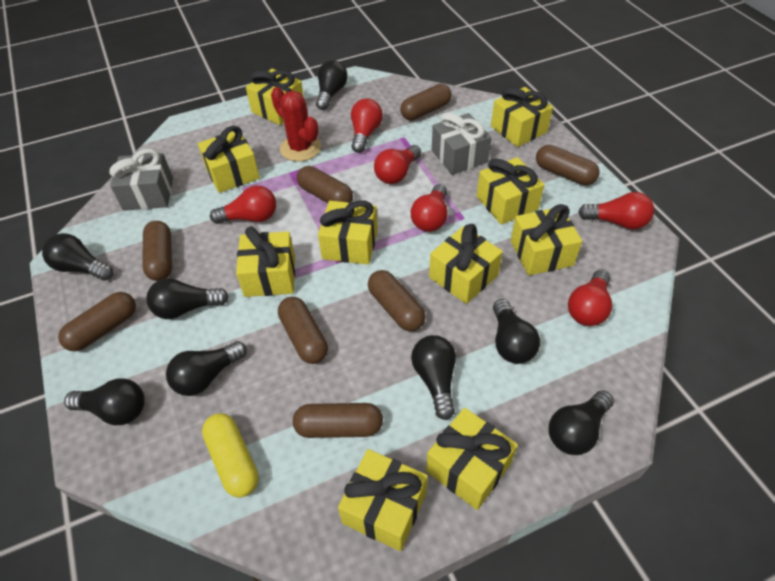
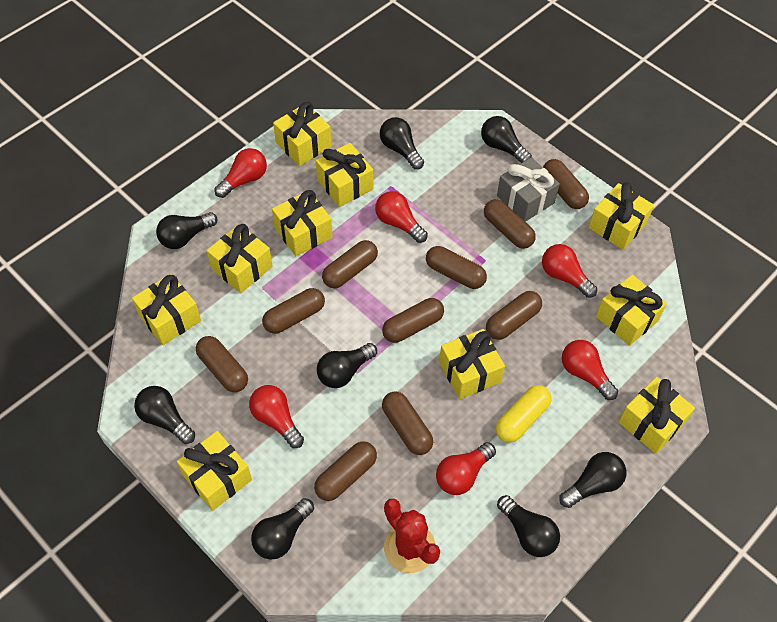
brown capsule: [58,292,136,351] [143,221,172,281] [278,297,328,364] [293,403,383,438] [297,166,353,203] [368,270,426,331] [400,84,452,121] [536,145,599,185] = 8 -> [196,336,248,392] [262,288,325,334] [314,441,377,501] [322,240,378,288] [382,298,444,343] [382,391,433,455] [426,246,487,289] [484,199,536,249] [486,291,542,340] [543,159,589,209] = 10
grey gift: [109,149,173,211] [432,112,492,175] = 2 -> [497,157,560,222] = 1

